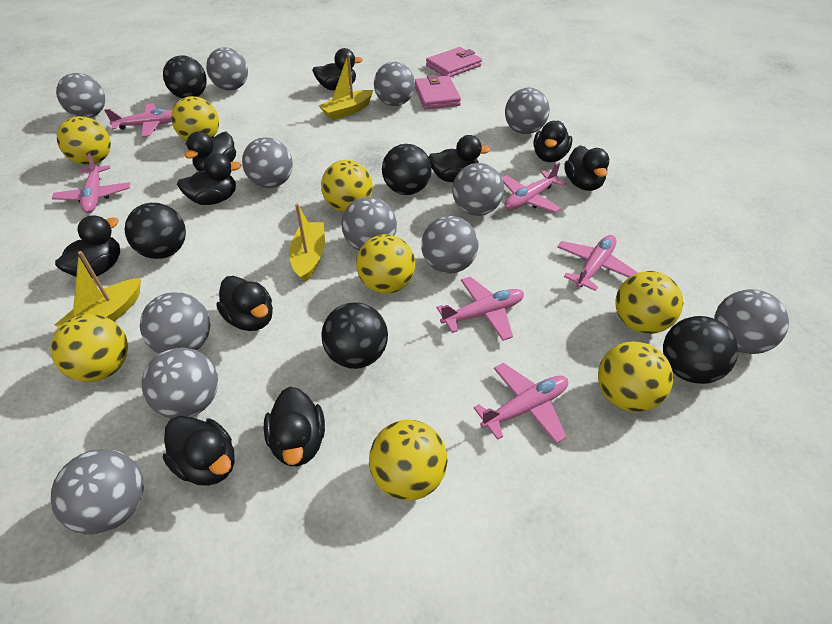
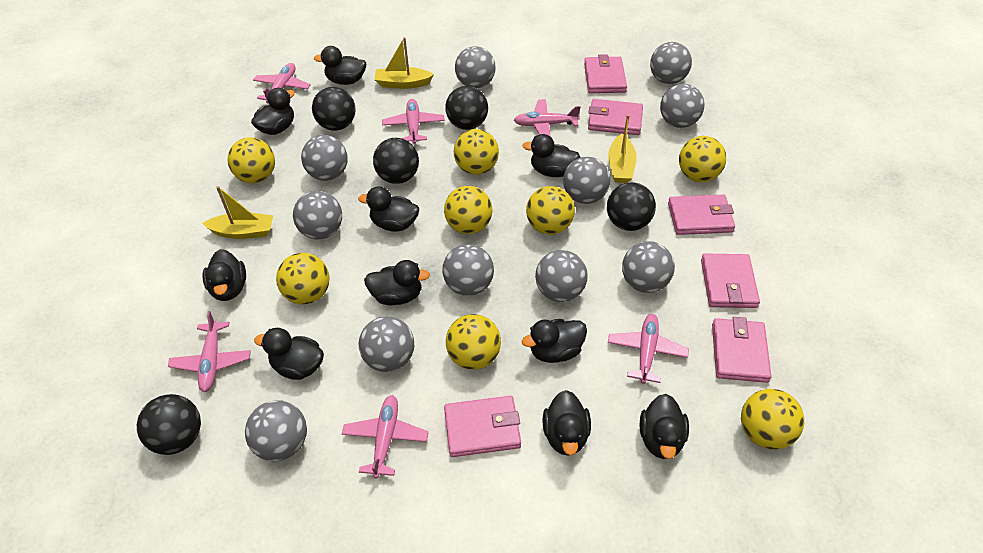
grey ball: [50,449,144,535] [56,73,105,118] [140,292,210,354] [142,348,218,418] [206,47,248,91] [242,137,293,188] [341,197,397,251] [374,62,415,106] [421,216,479,274] [452,163,504,216] [505,88,550,134] [714,289,789,354] = 12 -> [245,400,307,462] [293,191,342,239] [301,135,348,181] [359,316,414,372] [443,244,494,296] [455,46,496,88] [535,250,588,302] [563,157,610,204] [622,241,675,293] [650,42,692,84] [660,84,705,128] = 11
pink wallet: [415,75,461,109] [426,47,482,77] = 2 -> [444,396,521,457] [584,54,627,93] [588,99,643,135] [668,194,735,235] [701,254,760,308] [712,317,772,383] = 6

